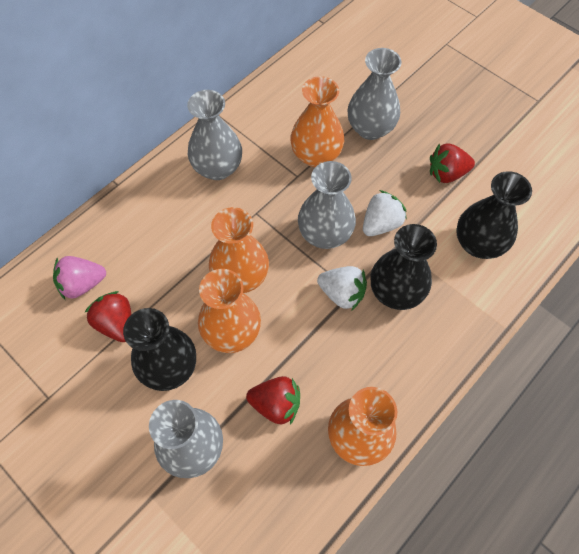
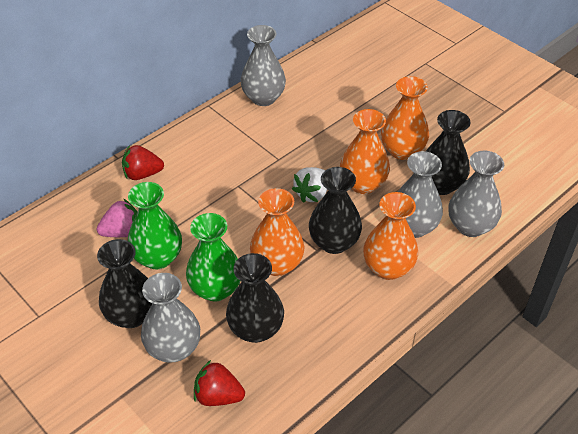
black vase: [123,308,196,391] [371,224,437,310] [456,171,532,259] = 3 -> [97,239,152,328] [226,253,284,343] [309,167,362,254] [425,110,471,195] = 4
green vase: none = 0 -> [128,182,182,269] [186,213,240,301] = 2
red strawberry: [84,291,131,342] [246,376,300,425] [430,143,475,183] = 3 -> [122,145,164,180] [194,360,245,406] = 2
white strawberry: [317,266,367,310] [363,190,407,236] = 2 -> [292,167,327,203] = 1

